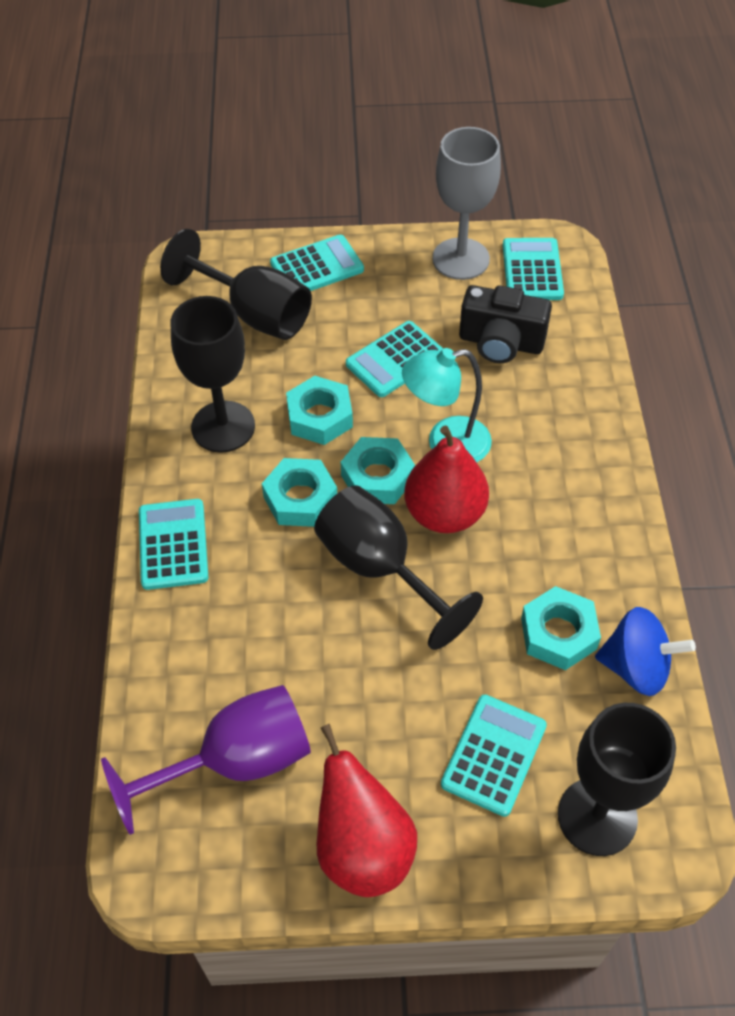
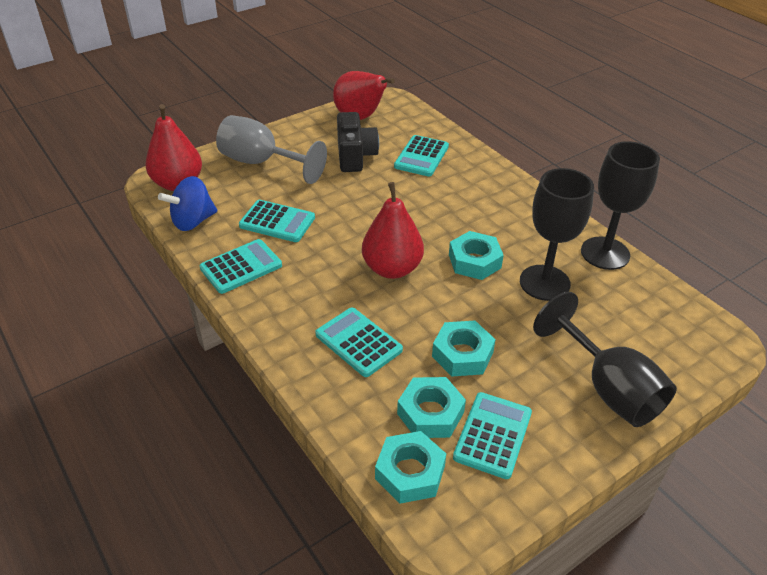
black goblet: [160,229,312,340] [171,296,255,453] [314,485,483,650] [558,703,676,856] = 4 -> [520,168,594,301] [533,292,677,427] [581,141,660,270] = 3
purple goblet: [101,685,311,835] = 1 -> none = 0
red pear: [317,724,417,897] [404,426,489,533] = 2 -> [145,104,202,191] [333,71,395,120] [362,182,424,279] = 3
turquoise lamp: [402,348,492,462] = 1 -> none = 0

